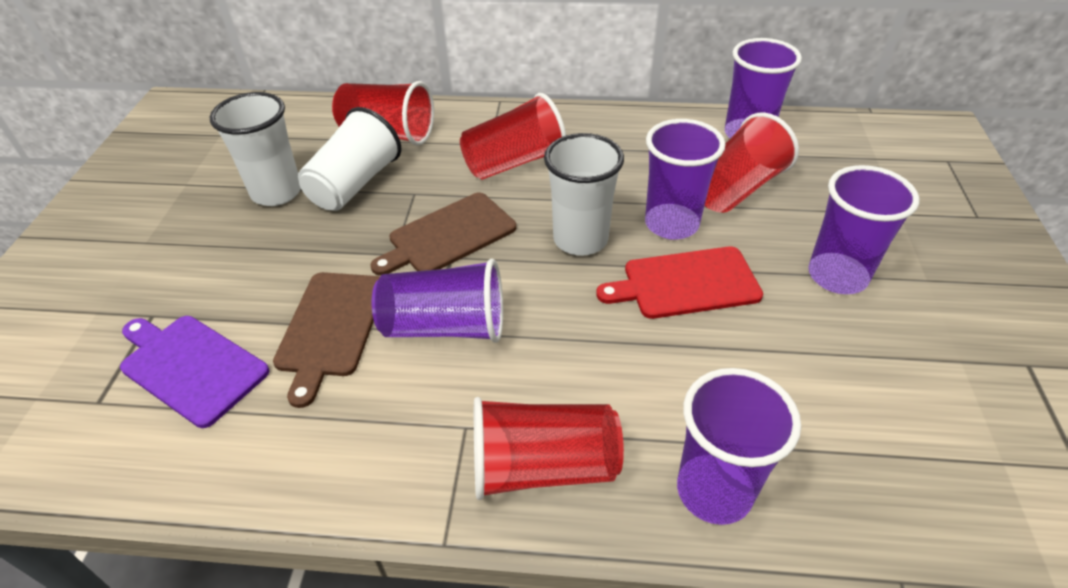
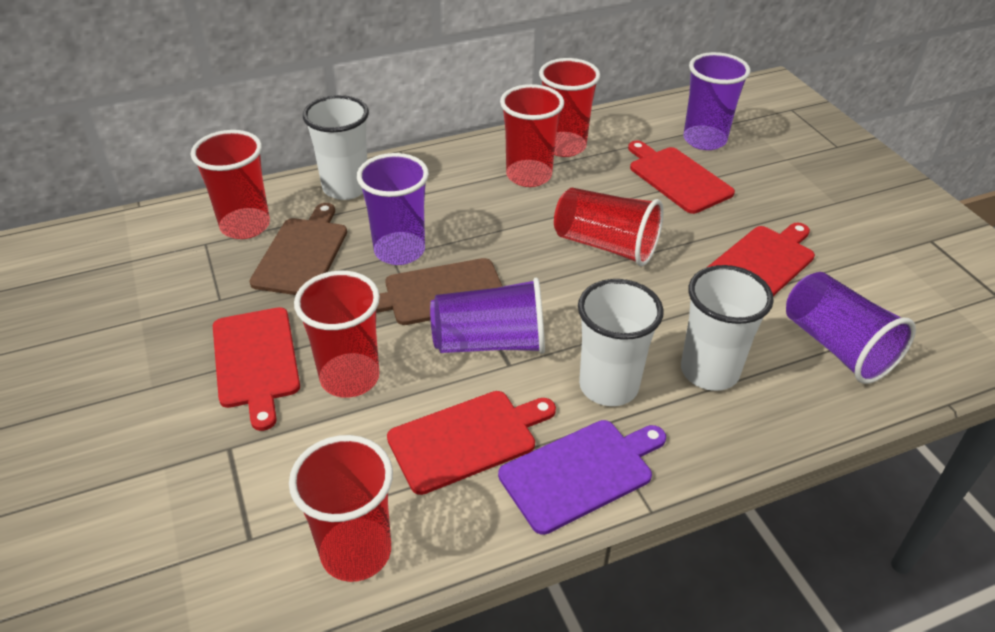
purple cup: [372,259,503,343] [645,119,725,240] [677,368,801,525] [725,38,802,138] [808,165,919,294] = 5 -> [357,153,429,265] [430,278,545,354] [683,52,751,150] [786,272,916,384] = 4
red cup: [332,81,434,146] [460,93,566,180] [474,397,624,500] [705,113,799,213] = 4 -> [191,130,270,239] [289,435,393,582] [294,271,380,398] [500,84,564,187] [539,58,600,157] [554,188,664,266] = 6
red cutting board: [596,246,763,319] = 1 -> [213,307,300,431] [387,391,556,495] [628,141,735,214] [706,222,815,296] = 4

